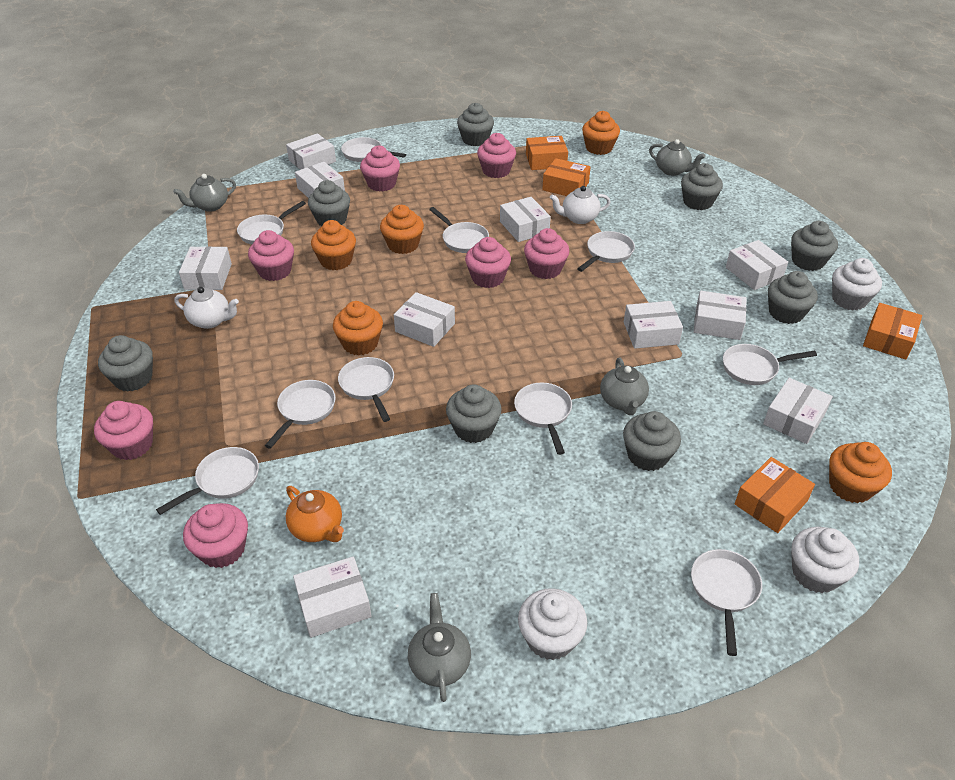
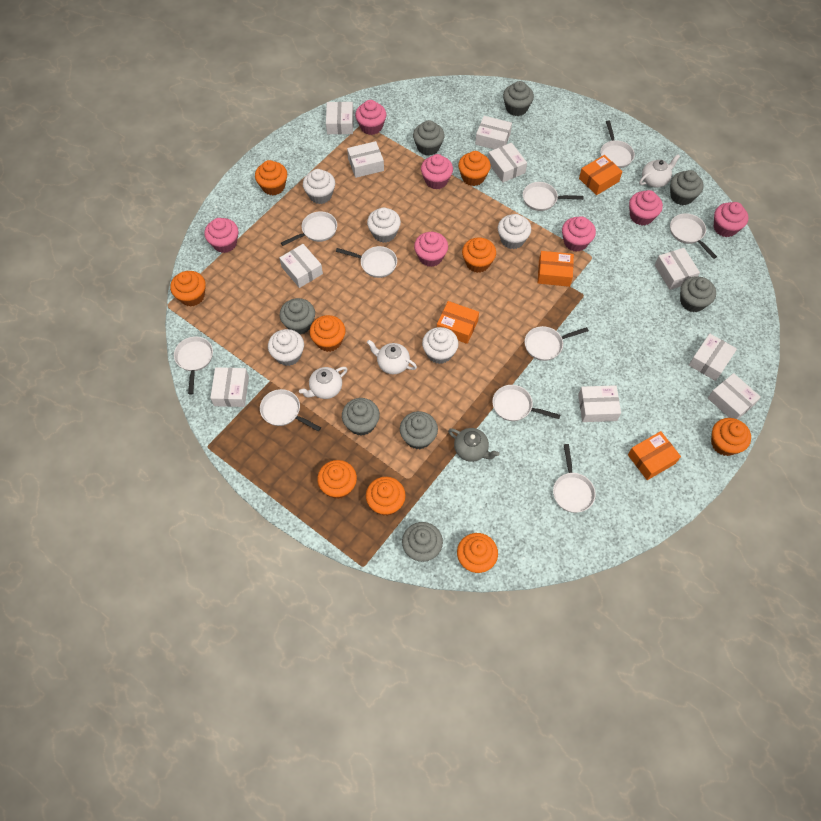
grey teapot: [173,174,236,212] [408,593,471,702] [600,357,649,415] [649,139,705,176] = 4 -> [448,428,499,462] = 1
orange cupcake: [311,220,356,270] [333,301,383,355] [380,205,424,254] [582,111,620,155] [829,442,892,503] = 5 -> [170,271,206,307] [255,160,287,195] [309,315,346,352] [317,460,357,499] [366,477,406,516] [457,533,498,573] [458,151,491,186] [462,237,496,273] [711,418,751,456] = 9
orange teapot: [286,486,344,542] = 1 -> none = 0
white cupcake: [518,588,587,660] [791,527,859,593] [832,258,882,310] = 3 -> [268,329,304,366] [303,169,335,204] [367,207,401,243] [422,327,459,364] [498,214,531,249] = 5
white teapot: [174,287,239,329] [550,186,611,224] = 2 -> [299,367,347,399] [367,340,417,374] [639,154,680,188] = 3

